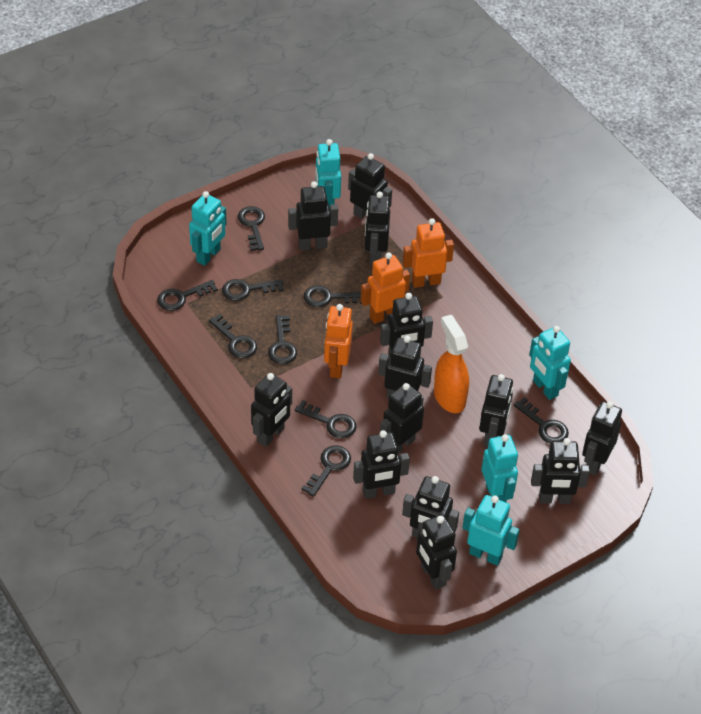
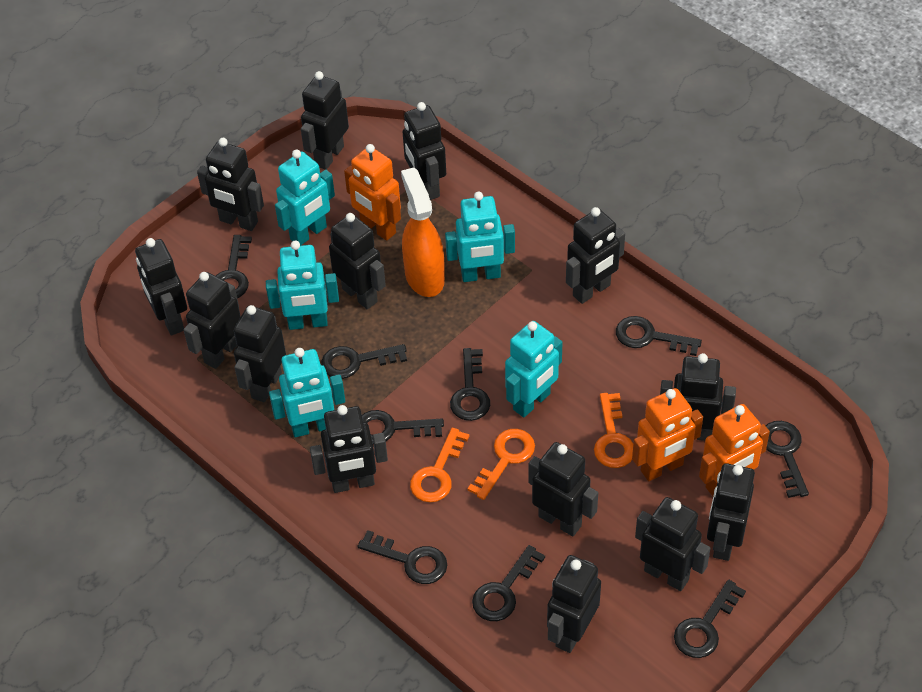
black robot: [251,373,292,447] [288,181,338,250] [348,153,392,219] [353,430,410,499] [365,191,390,265] [378,336,432,399] [380,293,433,357] [380,383,424,453] [402,476,459,538] [416,514,457,589] [479,374,513,447] [531,438,590,504] [582,401,622,475] = 13 -> [135,238,187,336] [184,272,241,369] [197,138,264,231] [234,305,286,402] [301,71,349,170] [310,405,388,493] [329,213,386,309] [403,102,446,200] [528,442,598,536] [547,555,601,653] [566,207,625,304] [635,497,711,591] [660,353,736,441] [707,463,755,561] = 14
orange key: none = 0 -> [410,428,469,503] [468,429,535,500] [594,393,633,468] = 3

